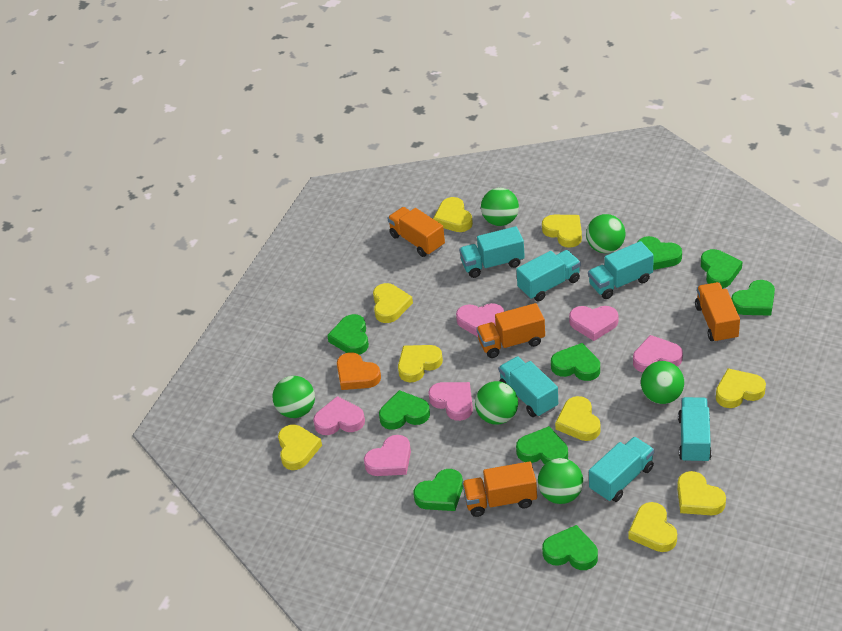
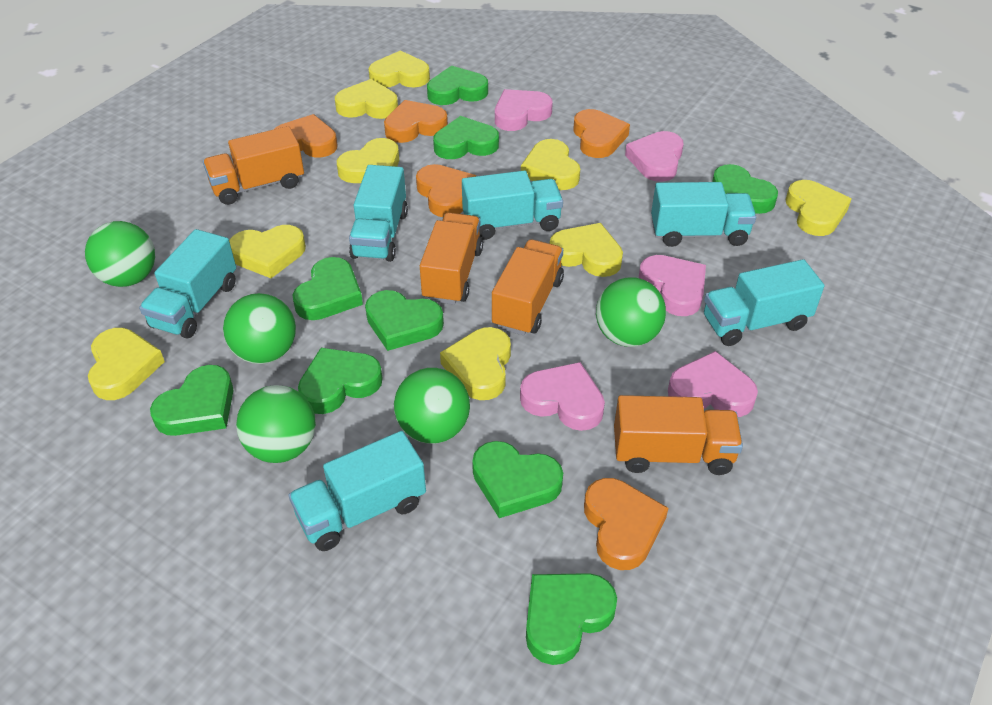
green ball: [273,376,315,418] [475,381,518,424] [481,188,519,226] [538,458,583,504] [586,214,625,253] [641,361,684,404] = 6 -> [85,221,155,287] [223,293,296,364] [236,385,316,463] [394,368,470,444] [596,277,666,347] = 5
orange heart: [337,352,381,390] = 1 -> [273,114,338,158] [384,100,448,143] [416,164,476,217] [574,109,630,158] [584,478,668,570] = 5
pink heart: [313,396,365,435] [364,435,411,476] [428,382,473,421] [456,303,504,337] [569,306,618,341] [633,335,683,372] = 6 -> [495,89,553,131] [520,362,605,431] [625,131,684,182] [639,255,706,316] [668,351,758,417] = 5

